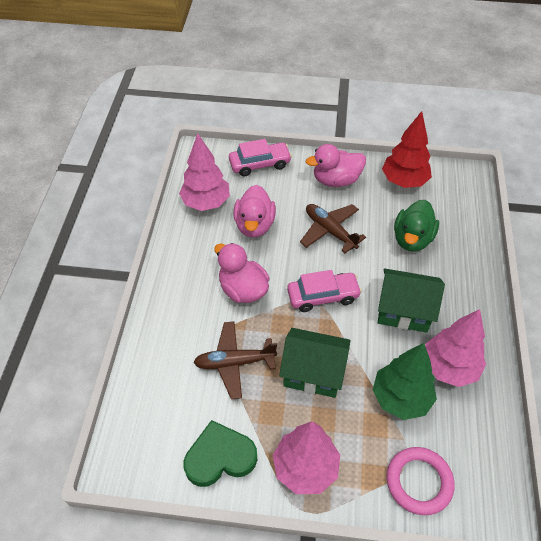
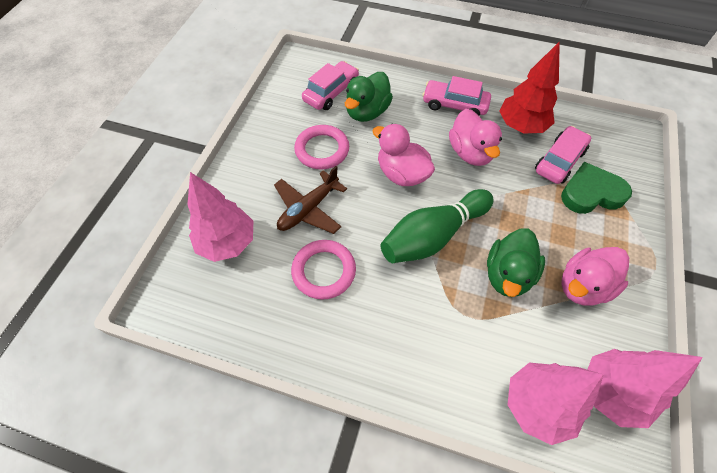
brown plane: [193,321,277,399] [300,204,366,253] = 2 -> [274,166,347,234] = 1
green bowling pin: none = 0 -> [381,189,494,263] = 1
green duck: [394,200,439,252] = 1 -> [345,72,393,122] [487,229,545,297] = 2
green house: [279,328,350,398] [378,268,445,333] = 2 -> none = 0
green tree: [373,343,437,420] = 1 -> none = 0
pink car: [229,139,292,177] [287,270,362,312] = 2 -> [302,61,359,110] [422,76,491,116] [535,126,591,184] = 3
pink ring: [386,447,455,515] = 1 -> [291,240,356,300] [294,125,349,169] = 2

